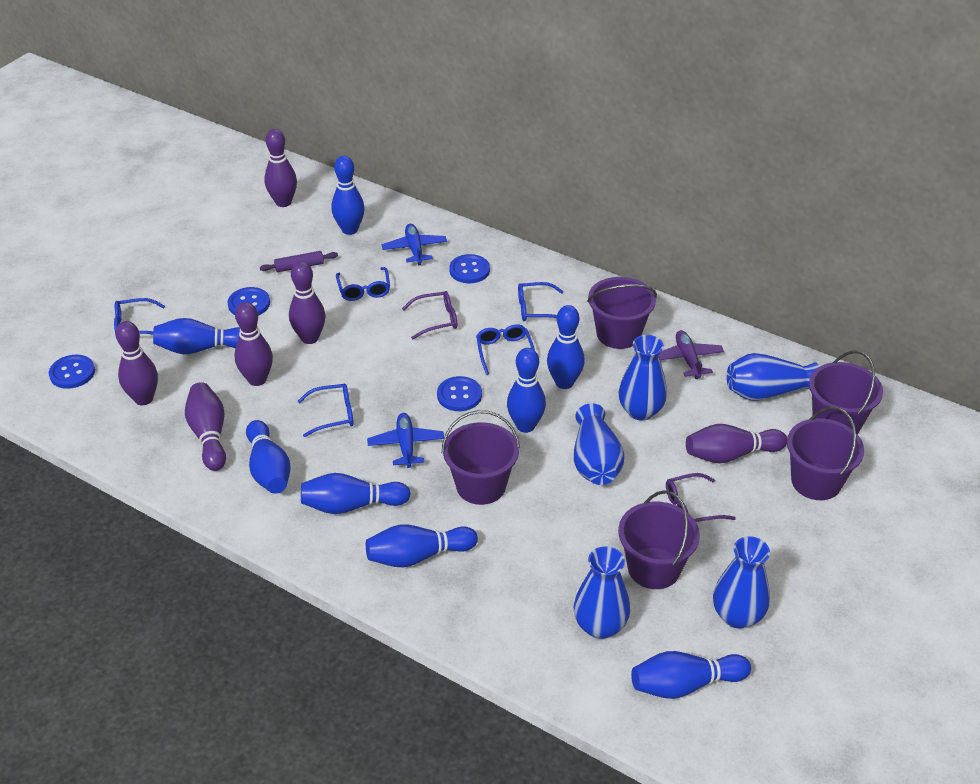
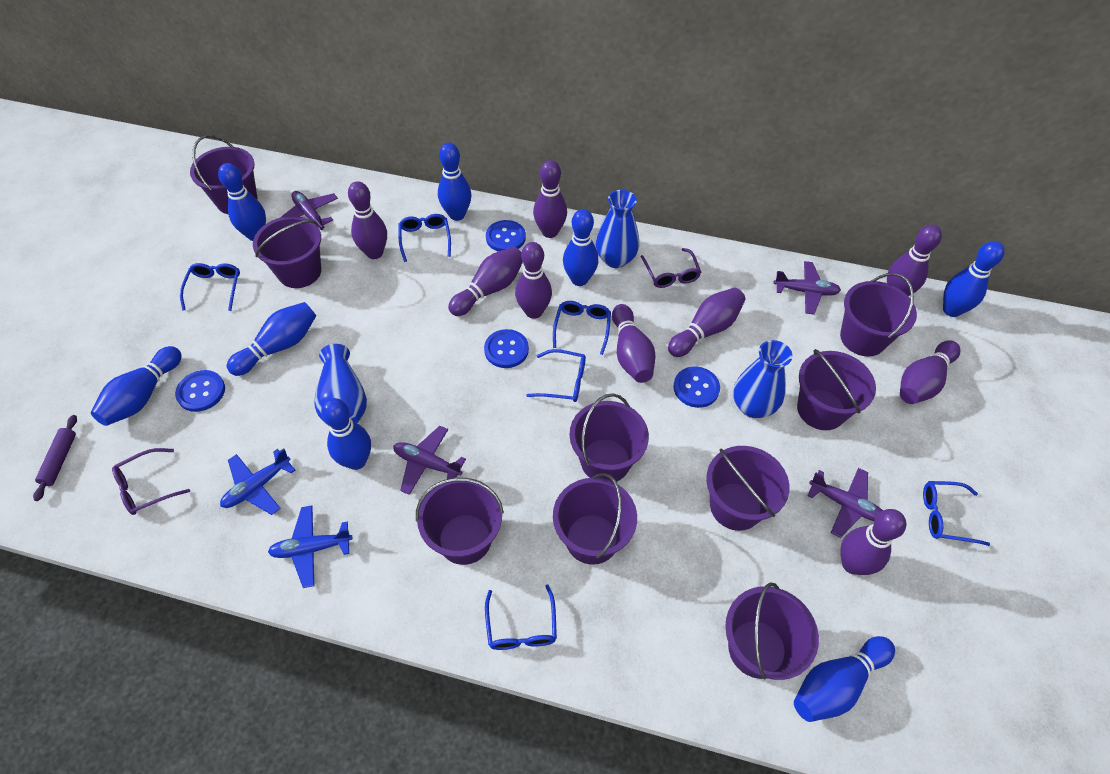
blue glasses: [114,298,165,335] [298,384,354,437] [336,267,390,301] [476,324,535,375] [518,282,563,321] = 5 -> [180,263,240,311] [399,214,451,262] [485,585,557,650] [526,349,586,402] [553,301,611,355] [923,481,990,546] = 6
blue vase: [574,403,624,485] [574,546,630,639] [619,335,667,421] [713,536,770,629] [727,353,819,401] = 5 -> [315,344,367,426] [596,190,639,268] [733,340,792,418] = 3
purple bowling pin: [115,321,158,405] [185,382,226,471] [235,302,273,386] [264,129,297,207] [289,261,325,344] [686,424,787,463] = 6 -> [348,181,387,259] [448,247,523,316] [515,242,552,319] [533,160,567,238] [612,304,656,383] [668,288,745,357] [840,509,906,575] [887,225,942,296] [900,340,960,404] = 9
purple bucket: [442,410,520,505] [587,277,657,349] [618,490,700,589] [787,407,864,500] [809,350,883,434] = 5 -> [190,135,257,214] [253,216,321,288] [416,478,504,565] [553,473,637,565] [569,393,649,482] [706,446,790,531] [725,583,819,680] [797,349,876,430] [840,273,917,357] = 9
purple plane: [659,330,724,379] = 1 -> [280,191,338,230] [393,426,466,495] [773,261,841,314] [807,468,883,538] = 4

